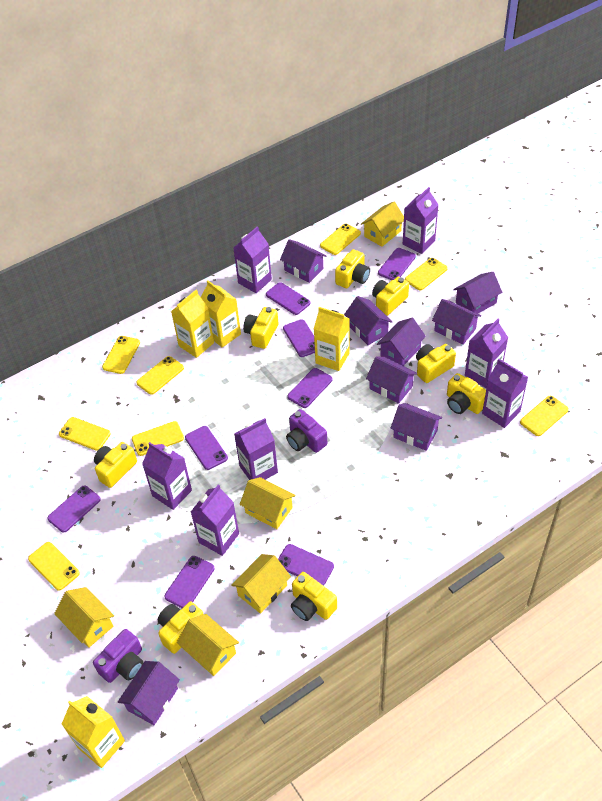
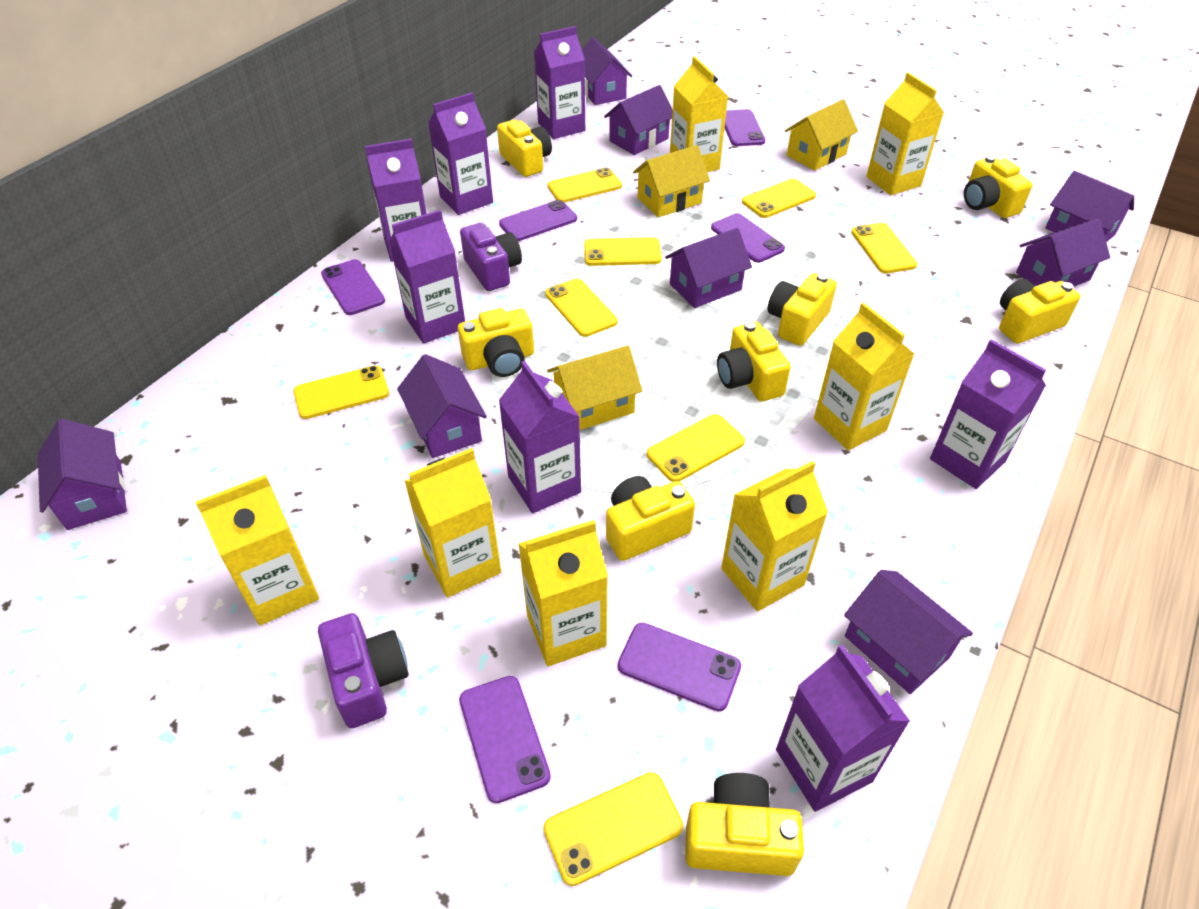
purple phone: [47,486,101,532] [164,556,214,608] [185,426,228,470] [266,282,310,315] [278,544,334,586] [283,319,315,357] [287,368,333,408] [378,248,416,280] = 8 -> [321,259,385,315] [459,676,551,803] [499,200,577,241] [618,623,741,711] [711,213,785,263] [725,109,765,146] = 6
yellow carton: [62,696,125,768] [171,290,214,358] [201,280,241,347] [314,307,350,371] = 4 -> [196,475,319,625] [405,448,501,598] [518,520,608,666] [670,56,728,172] [721,461,828,612] [814,302,914,450] [866,72,944,195] = 7
yellow house: [54,587,114,648] [177,614,239,676] [231,554,291,614] [240,477,296,529] [361,202,404,247] = 5 -> [547,345,642,430] [633,145,710,217] [785,99,858,171] = 3

